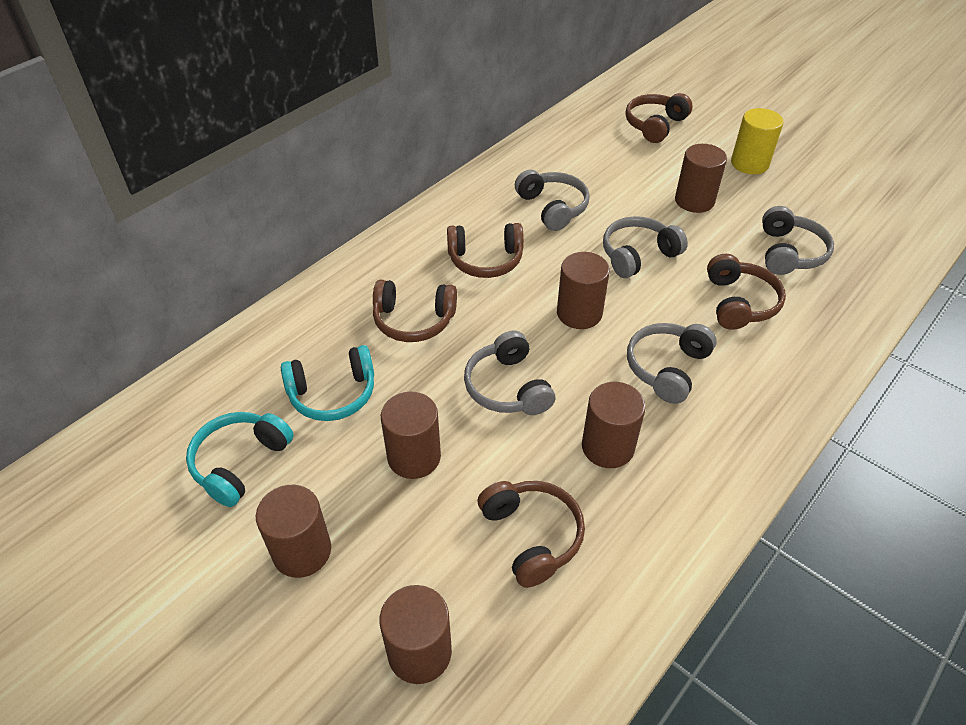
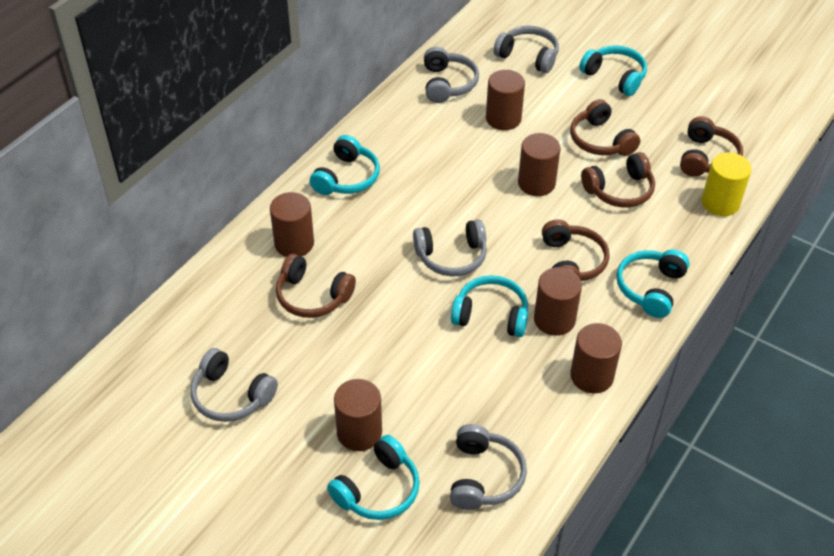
turquoise headphones: [186,412,294,507] [281,345,374,421] = 2 -> [310,135,380,195] [327,435,420,520] [451,275,528,337] [579,45,647,96] [617,249,690,318] = 5

